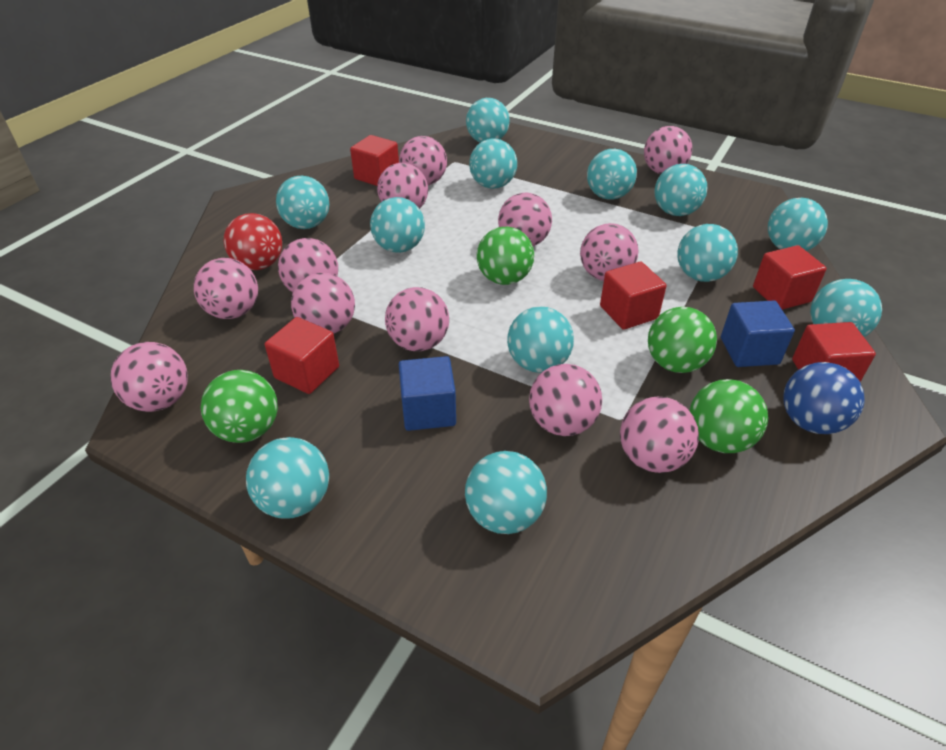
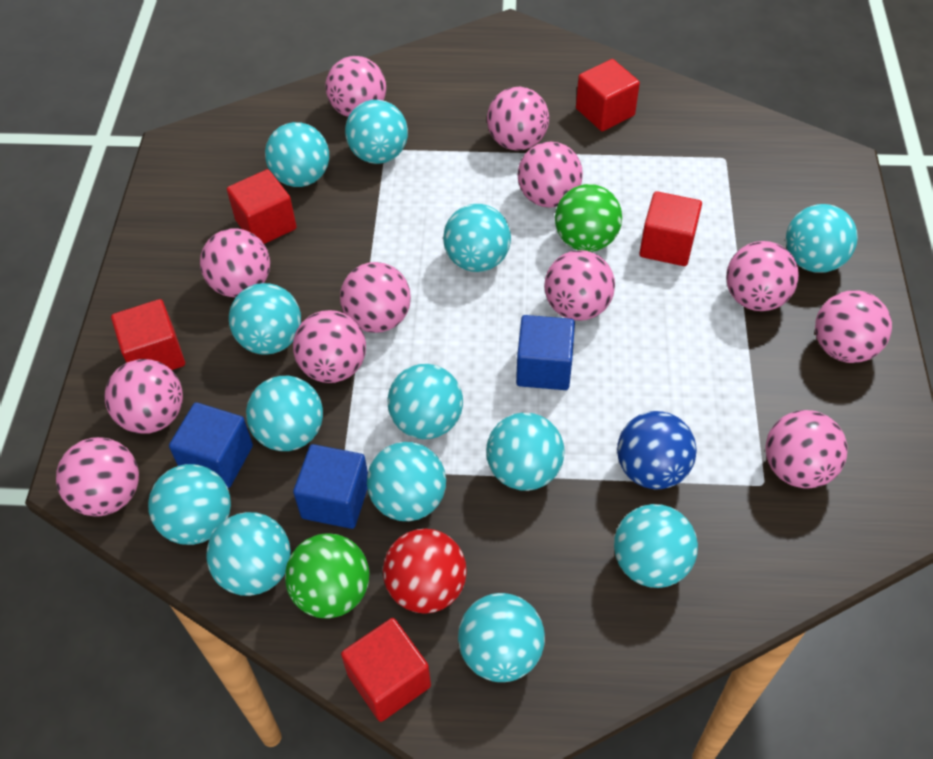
blue cube: [399,356,456,431] [721,301,795,367] = 2 -> [169,402,253,488] [293,444,368,529] [516,315,575,390] = 3
green ball: [201,370,278,443] [477,227,534,285] [648,307,717,373] [689,379,768,453] = 4 -> [285,533,369,619] [555,184,622,252] = 2
turquoise ball: [246,437,329,519] [276,176,329,229] [370,197,425,253] [465,451,547,534] [466,98,510,143] [469,139,517,189] [507,306,574,373] [587,149,637,200] [654,164,707,216] [677,224,738,282] [768,198,828,251] [810,279,882,337] = 12 -> [148,464,231,545] [206,512,291,596] [229,283,301,355] [246,376,323,451] [265,122,329,187] [345,100,408,164] [367,442,446,521] [388,364,463,439] [443,204,511,272] [458,593,545,682] [486,413,564,491] [614,504,698,588] [786,204,858,273] = 13

